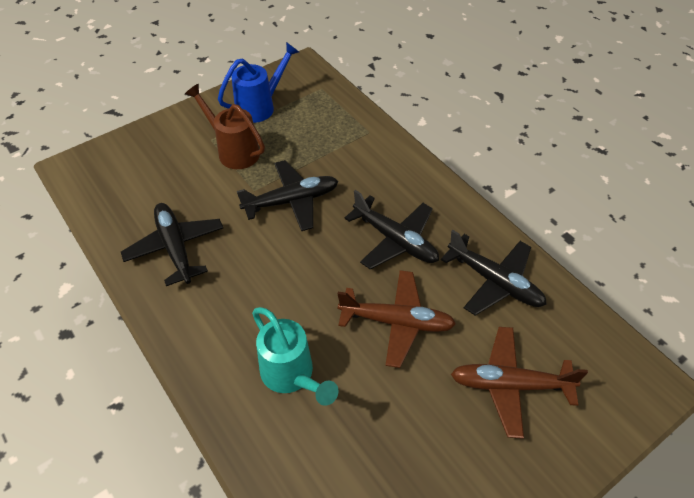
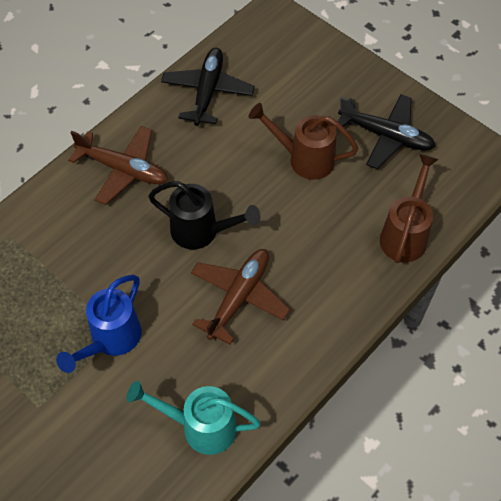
black plane: [121,203,223,286] [237,160,338,231] [344,190,439,269] [441,230,547,316] = 4 -> [161,48,255,126] [338,94,435,169] = 2
black watering can: none = 0 -> [148,181,261,249] = 1
brown watering can: [185,84,265,169] = 1 -> [249,103,358,180] [380,154,439,263] = 2

